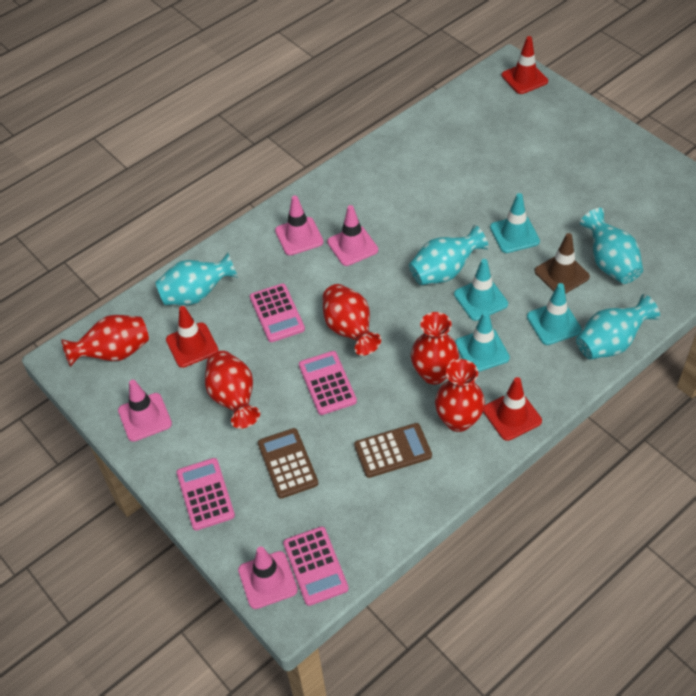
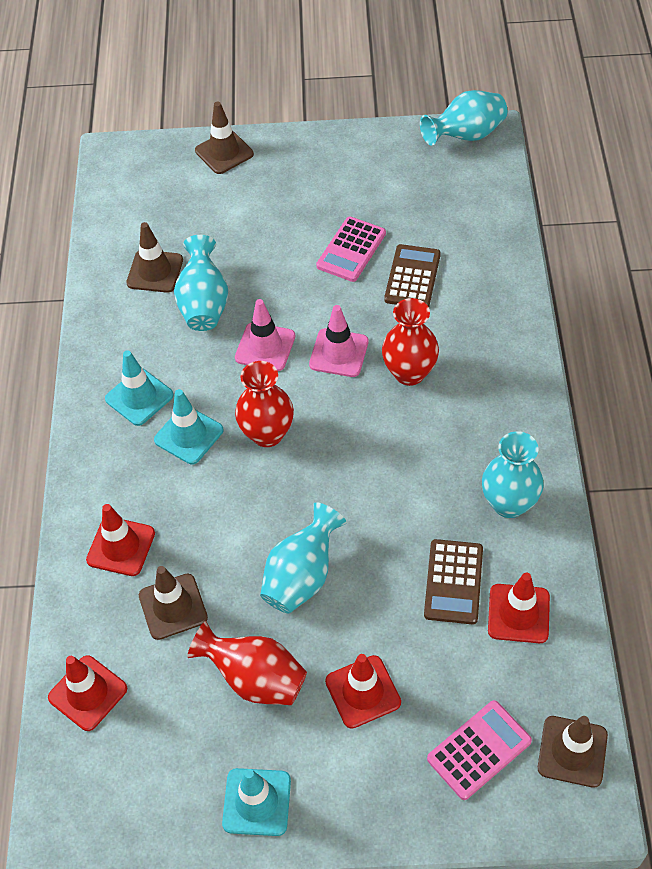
brown traffic cone: [535,233,590,294] = 1 -> [126,222,183,293] [139,566,208,640] [195,102,254,174] [538,716,608,788] = 4
pink calculator: [177,458,235,531] [250,284,305,342] [283,526,349,606] [299,351,357,415] = 4 -> [316,217,386,282] [427,700,532,800] = 2
pink traffic cone: [118,380,172,442] [238,546,298,609] [275,196,324,255] [327,205,378,266] = 4 -> [235,299,295,371] [309,305,369,377] = 2
red traffic cone: [166,306,219,368] [483,377,542,441] [502,36,548,94] = 3 -> [48,655,127,731] [86,504,155,576] [325,654,401,729] [488,573,550,643] = 4
red vase: [61,315,149,367] [205,351,260,429] [322,284,381,356] [411,312,459,384] [435,359,485,432] = 5 -> [187,621,307,705] [235,361,294,447] [382,298,439,386] = 3
turquoise traffic cone: [454,259,508,321] [455,311,510,372] [490,193,540,253] [527,283,582,345] = 4 -> [105,350,174,426] [154,389,223,464] [222,768,291,836] = 3

